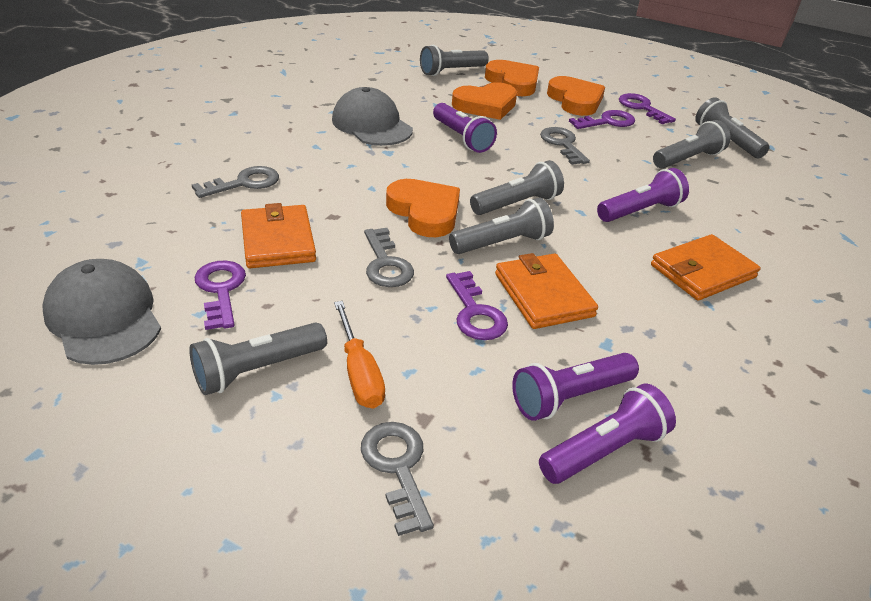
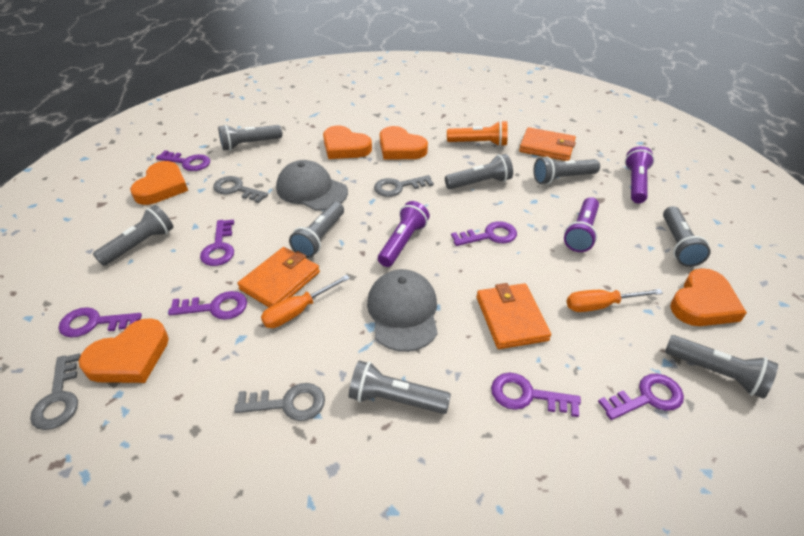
grey flashlight: [189,322,327,395] [420,45,489,76] [449,198,554,254] [470,160,564,215] [653,120,731,169] [695,97,769,158] = 6 -> [93,205,174,266] [218,124,282,151] [289,202,344,258] [349,360,451,414] [445,154,513,189] [533,156,600,185] [663,206,711,267] [665,335,778,399] = 8
orange flashlight: none = 0 -> [447,120,508,146] = 1
orange heart: [386,179,460,237] [452,82,517,120] [485,60,539,96] [547,76,605,116] = 4 -> [79,318,169,383] [130,161,188,205] [323,126,372,159] [380,126,428,159] [670,268,747,326] = 5
orange screwdriver: [334,301,385,409] = 1 -> [261,275,350,328] [567,289,663,312] = 2
purple flashlight: [433,103,497,153] [512,353,639,421] [539,384,676,484] [597,168,689,222] = 4 -> [378,201,430,267] [564,197,599,252] [625,146,654,203] = 3
purple key: [194,261,246,330] [446,271,508,340] [569,110,635,129] [619,93,676,124] = 4 -> [59,307,142,338] [156,150,210,171] [168,291,247,320] [200,220,234,266] [451,221,517,246] [491,373,581,417] [598,374,684,420] = 7

